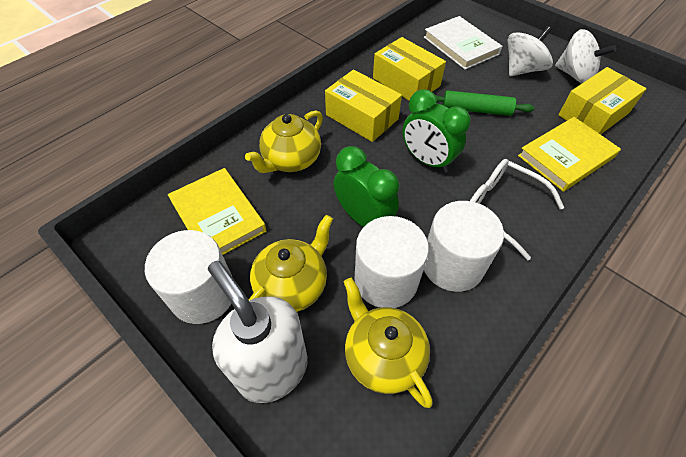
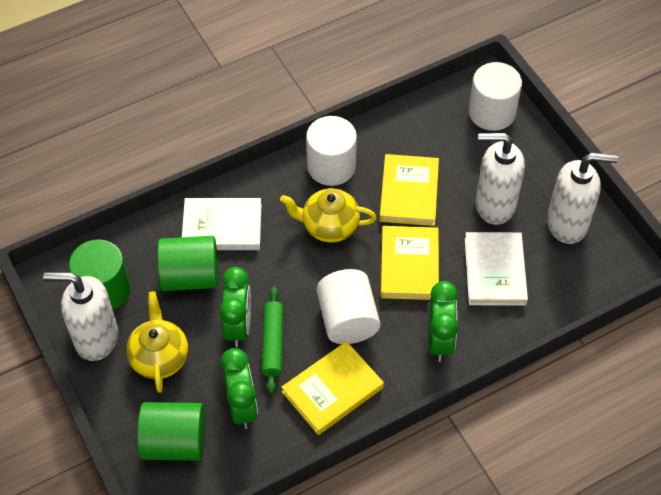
green clock: [333,146,400,227] [402,89,471,173] = 2 -> [219,267,251,347] [221,348,258,429] [428,281,458,362] = 3
green cylinder: none = 0 -> [69,239,130,310] [137,402,205,461] [157,236,218,291] = 3
white book: [424,16,503,70] = 1 -> [182,198,262,250] [465,232,528,306] = 2
white glasses: [470,159,564,260] = 1 -> none = 0
white soap dispenser: [208,261,308,403] = 1 -> [43,272,118,361] [475,133,525,225] [547,153,618,244] = 3
white spinning top: [508,26,553,76] [555,29,616,84] = 2 -> none = 0
yellow book: [168,168,267,255] [518,117,621,192] = 2 -> [281,341,384,435] [379,154,439,226] [381,226,439,300] = 3
yellow box: [325,70,402,142] [373,37,446,101] [558,67,647,135] = 3 -> none = 0
yellow teapot: [245,110,323,173] [249,215,333,312] [344,278,432,408] = 3 -> [126,291,188,393] [280,188,377,242] = 2

